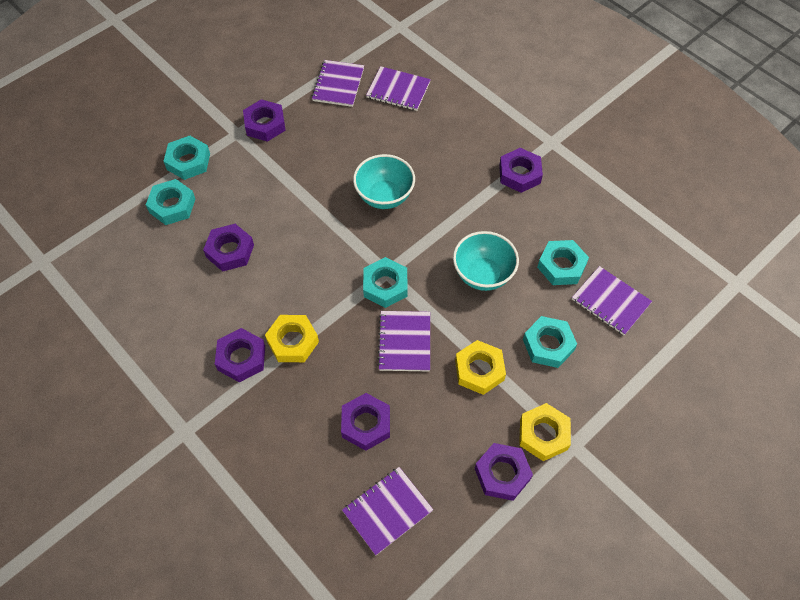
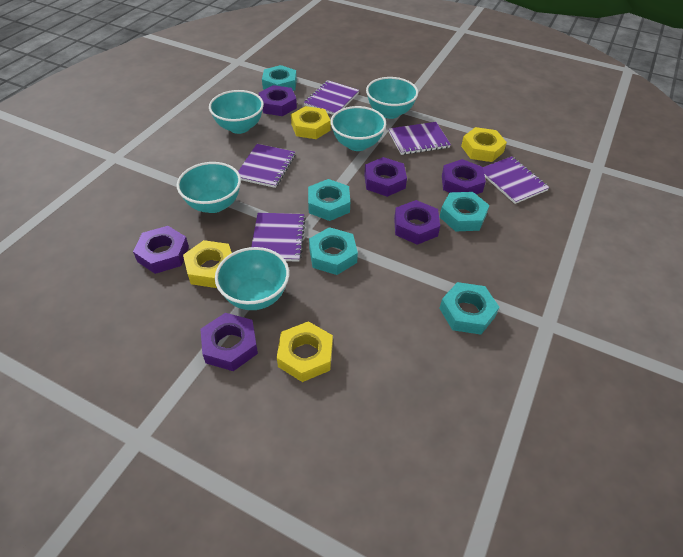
turquoise bowl: [353,154,415,209] [453,231,519,291] = 2 -> [177,162,241,213] [209,90,264,134] [215,247,289,310] [330,106,386,151] [366,77,418,119] = 5
yellow nut: [265,315,319,362] [455,340,506,395] [519,403,571,461] = 3 -> [183,240,232,288] [277,321,333,382] [291,106,331,139] [461,127,507,162] = 4

